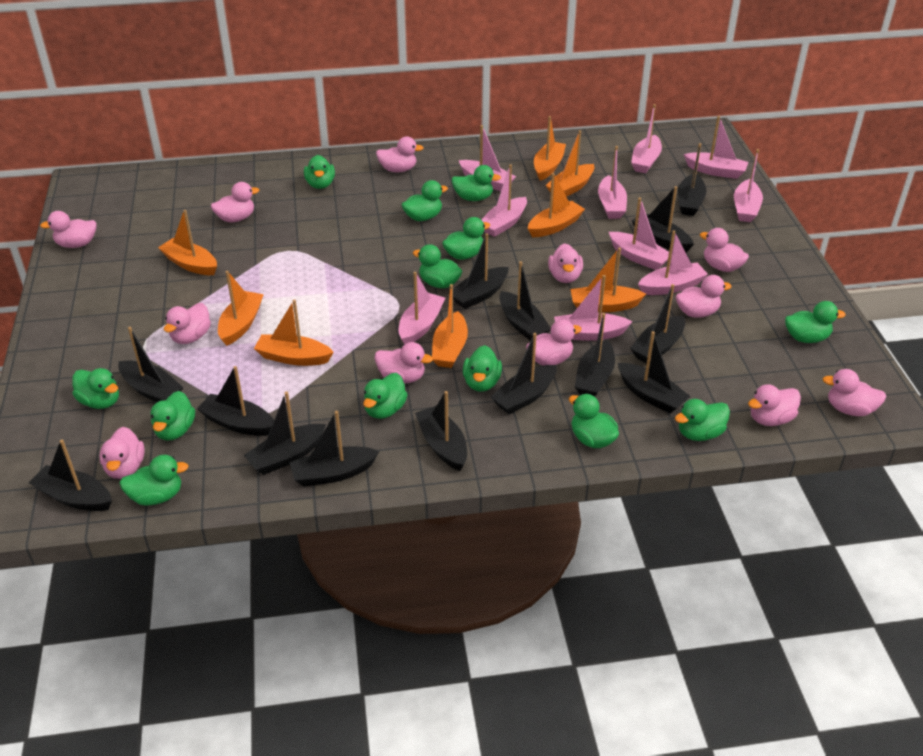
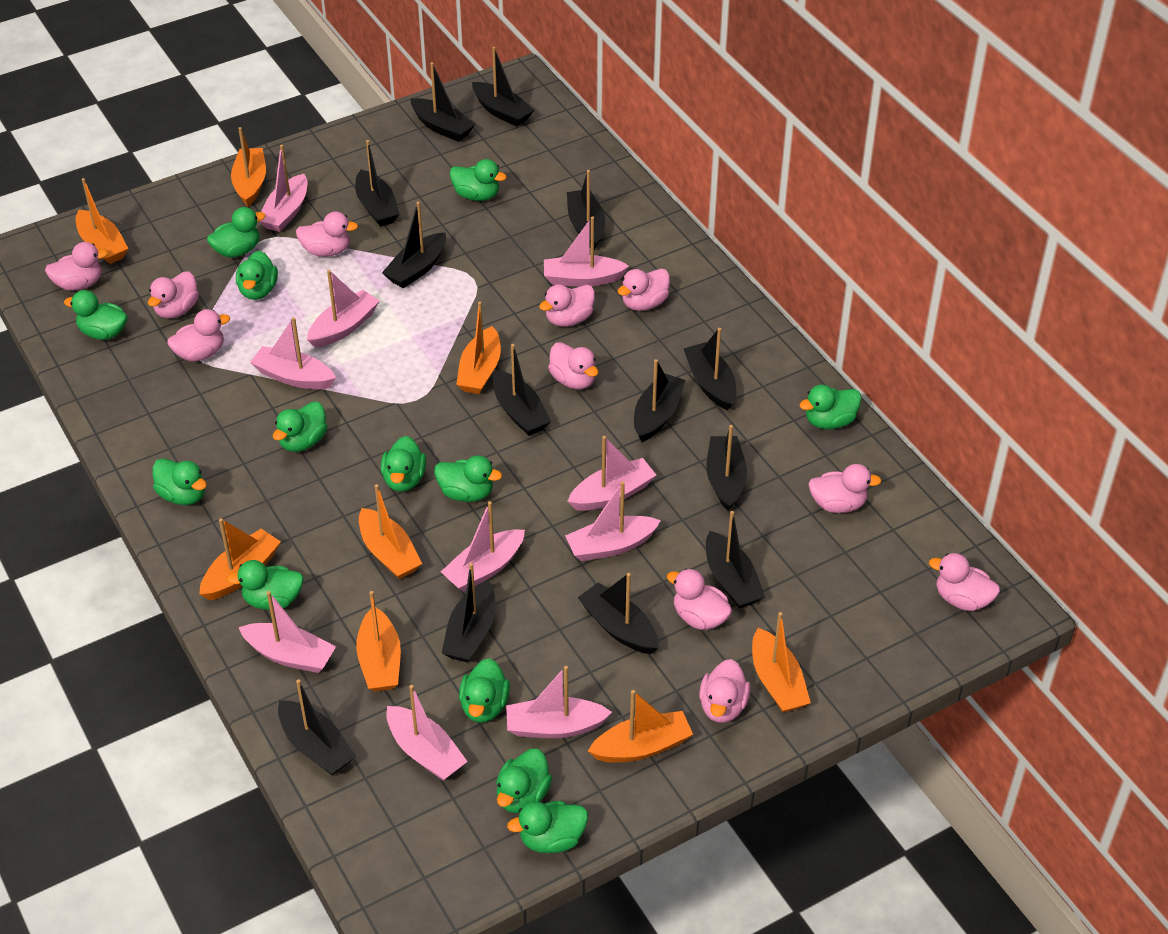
black boat: [29,440,112,511] [118,327,183,402] [197,366,274,436] [244,392,326,475] [289,411,379,487] [415,391,467,471] [448,233,508,309] [491,333,557,415] [499,261,551,341] [575,313,615,396] [618,331,691,414] [630,284,685,363] [631,186,694,253] [678,143,707,216] = 14 -> [278,679,356,775] [355,140,400,227] [382,202,446,288] [410,62,475,142] [442,563,496,663] [472,47,534,127] [493,344,551,436] [567,170,605,250] [577,573,658,654] [634,359,686,442] [684,328,737,410] [706,425,747,511] [706,511,765,609] = 13
pink duck: [40,211,97,248] [100,427,145,479] [164,303,211,344] [211,182,259,223] [375,342,433,383] [376,137,424,172] [526,319,582,365] [548,243,583,283] [676,275,732,318] [700,228,749,272] [748,384,801,426] [823,369,886,416] = 12 -> [45,242,108,291] [148,271,199,319] [167,309,230,362] [296,211,358,257] [539,284,595,327] [548,342,598,389] [618,269,670,311] [667,569,732,630] [699,659,751,723] [808,464,882,513] [929,553,1000,611] = 11

